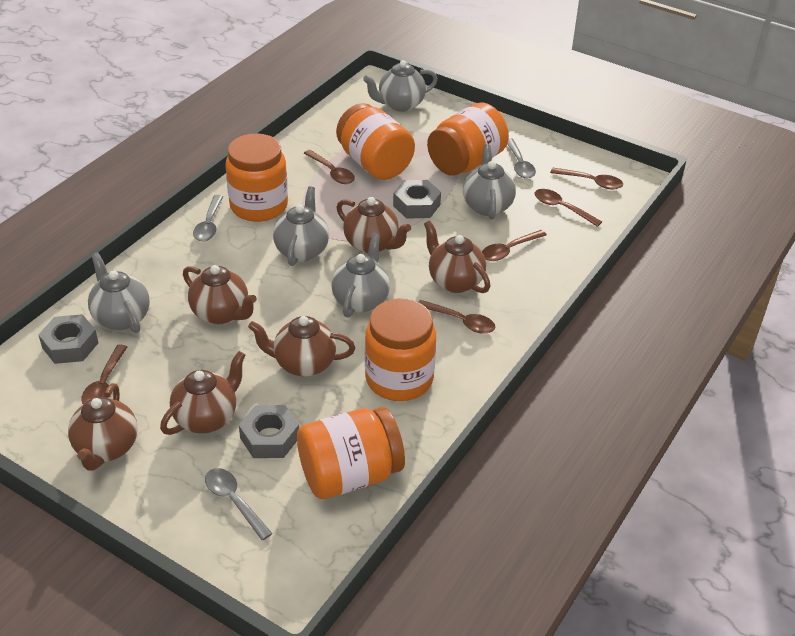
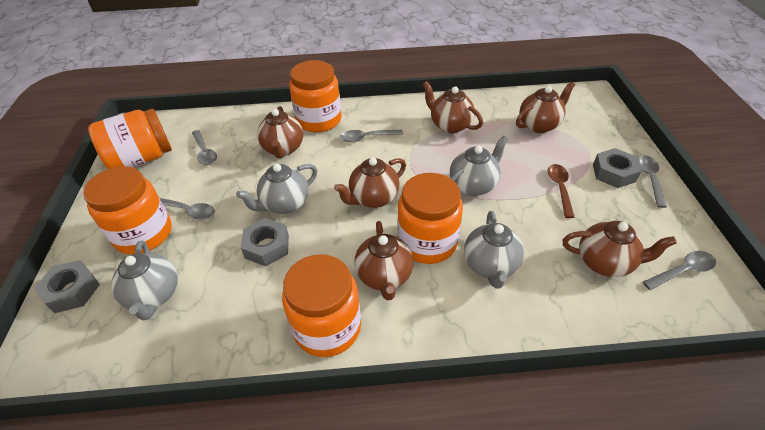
brown spoon: [81,345,127,404] [303,150,355,184] [419,300,495,334] [482,230,547,261] [535,189,602,227] [550,168,623,190] = 6 -> [548,164,575,218] = 1
grey spoon: [193,195,223,241] [205,468,273,540] [507,138,536,179] = 3 -> [160,198,215,220] [192,130,217,165] [340,130,403,142] [638,155,667,208] [643,251,716,290] = 5
grey teapot: [88,252,150,333] [273,186,329,266] [332,234,390,318] [363,60,438,112] [463,145,516,220] = 5 -> [111,241,178,321] [236,164,317,214] [450,135,508,196] [464,211,524,289] = 4

